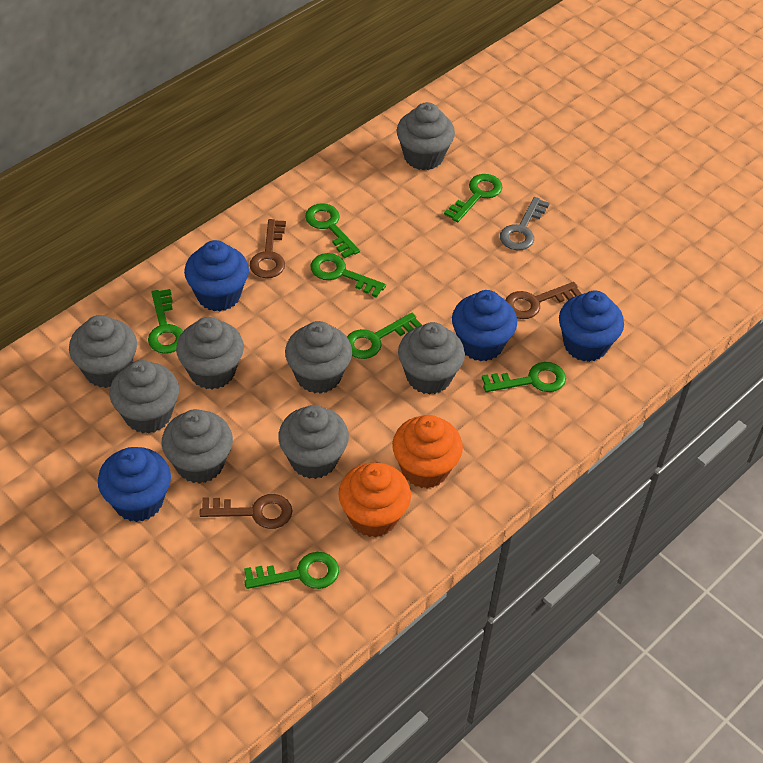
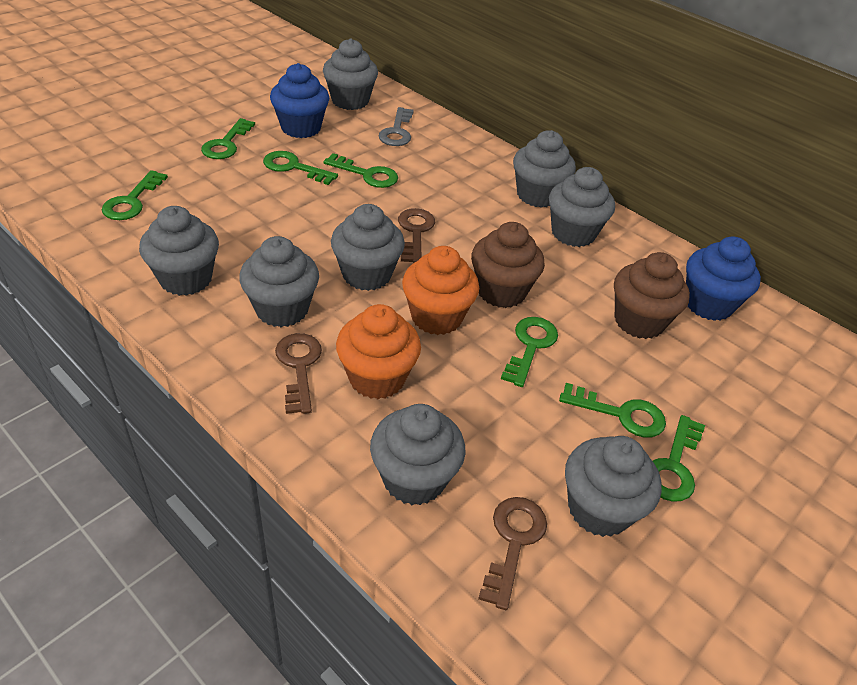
blue cupcake: [98,447,171,522] [184,240,249,312] [452,290,517,361] [559,291,624,362] = 4 -> [270,63,329,138] [686,236,761,321] = 2
brown cupcake: none = 0 -> [471,222,545,308] [614,252,690,339] = 2

